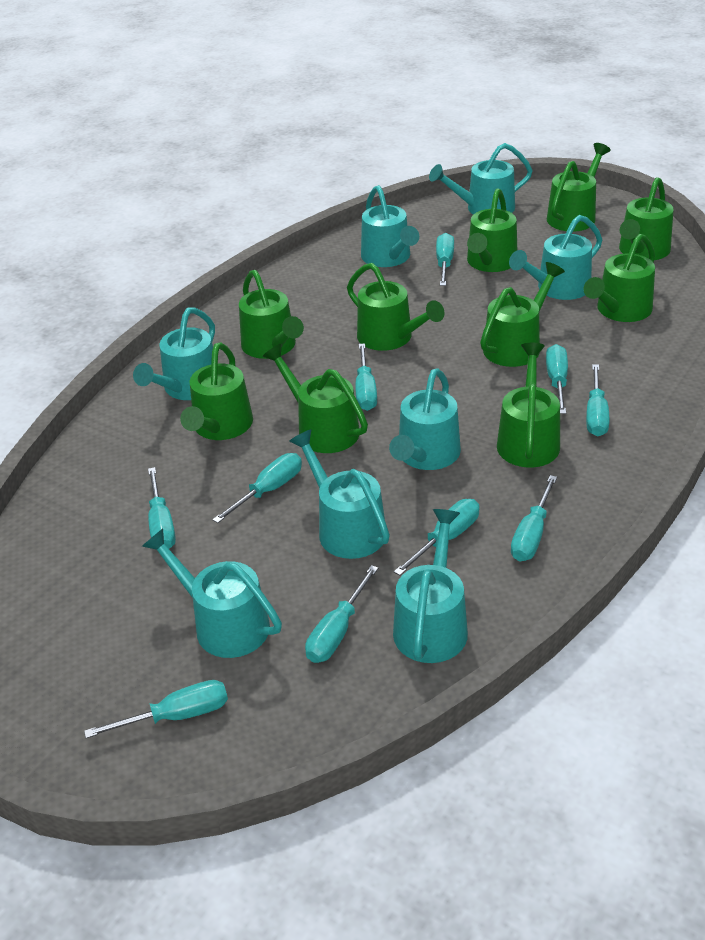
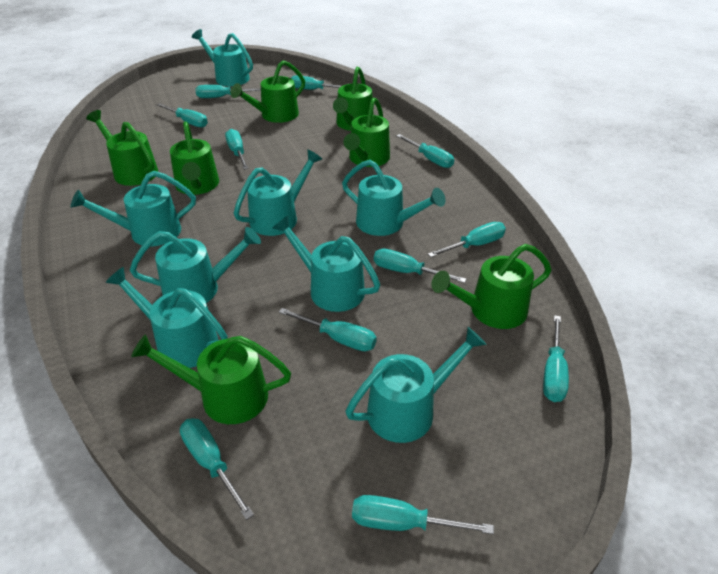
green watering can: [180,342,253,440] [239,270,304,359] [262,344,368,453] [347,263,445,351] [467,189,517,272] [480,262,565,367] [497,343,560,468] [547,143,611,231] [584,234,655,322] [619,177,674,260] = 10 -> [86,110,158,186] [131,334,291,424] [170,121,219,195] [231,60,305,123] [333,67,374,131] [343,98,390,167] [431,244,551,329] = 7
turquoise screwdriver: [84,680,228,738] [148,467,176,549] [212,453,302,523] [305,565,378,663] [355,343,377,411] [394,499,479,576] [436,233,454,286] [511,475,557,561] [546,344,568,414] [586,364,610,436] = 10 -> [157,103,208,128] [180,418,254,520] [196,85,261,98] [225,129,249,170] [279,308,377,351] [291,75,341,90] [352,495,494,534] [374,249,467,283] [396,134,454,168] [428,222,506,257] [543,315,569,402] = 11

